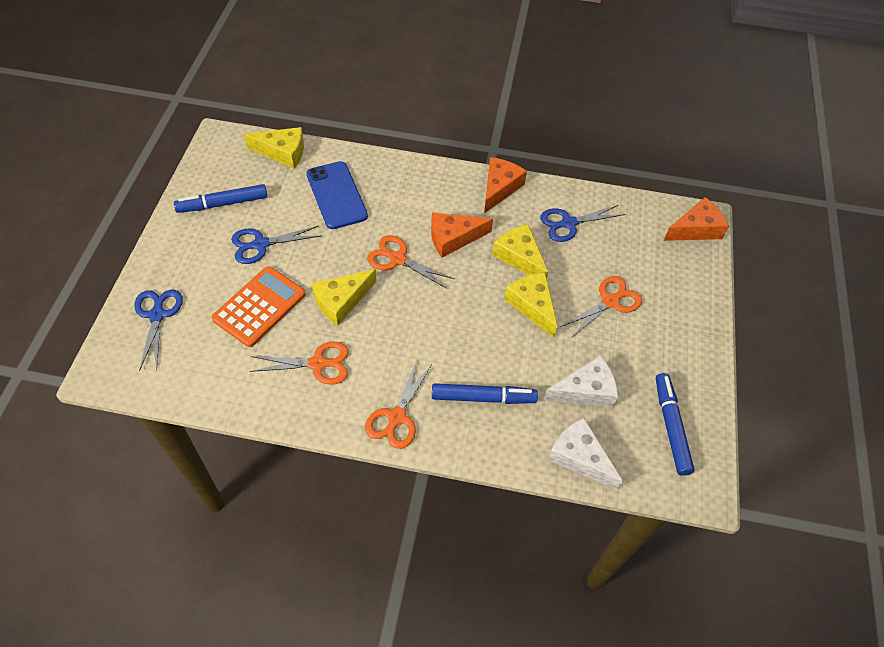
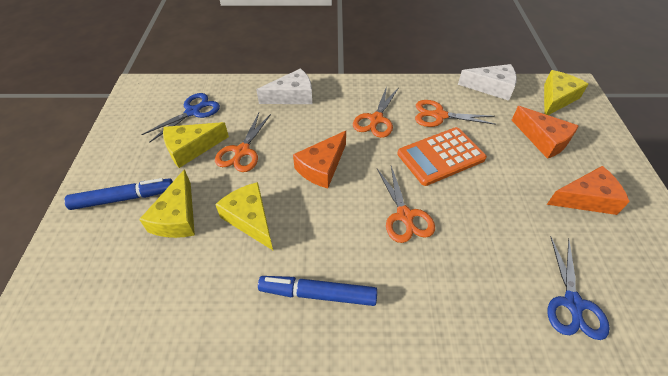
blue marker: [174,184,268,213] [432,383,538,404] [656,373,695,476] = 3 -> [64,178,173,210] [258,276,377,306] = 2
blue phone: [306,161,368,229] = 1 -> none = 0
blue scissors: [134,289,183,371] [231,226,320,264] [540,205,625,242] = 3 -> [141,93,220,143] [547,237,610,340] = 2

